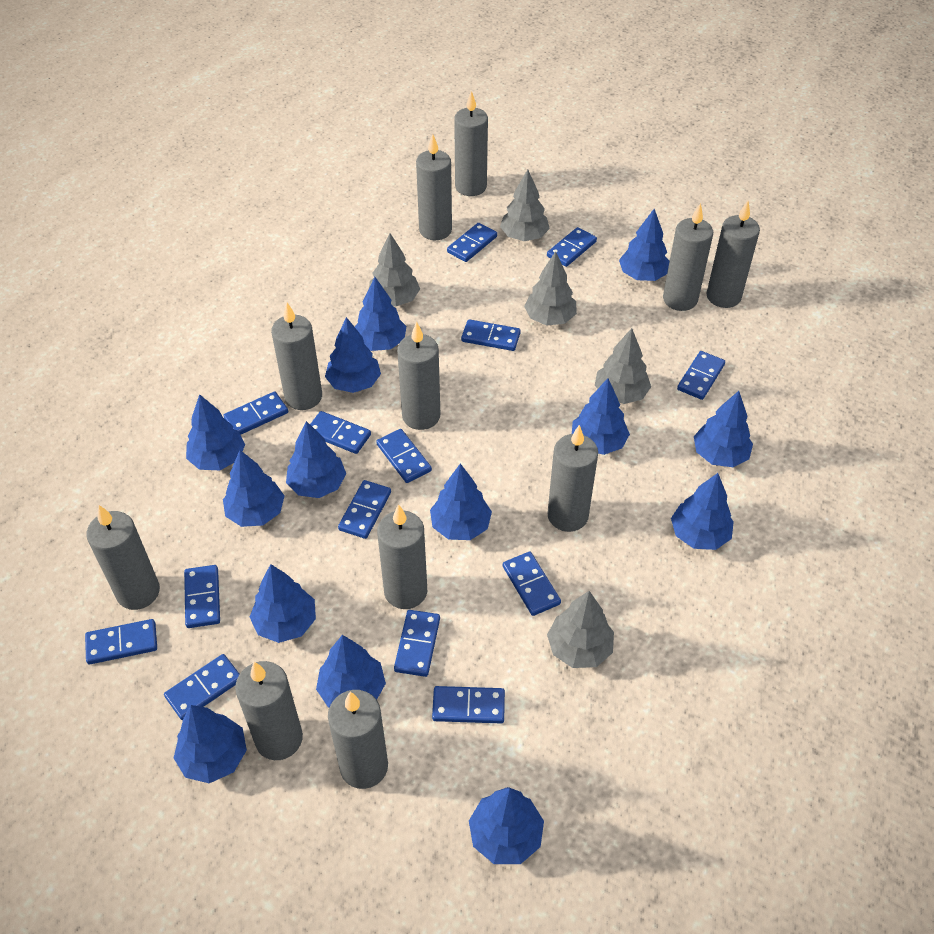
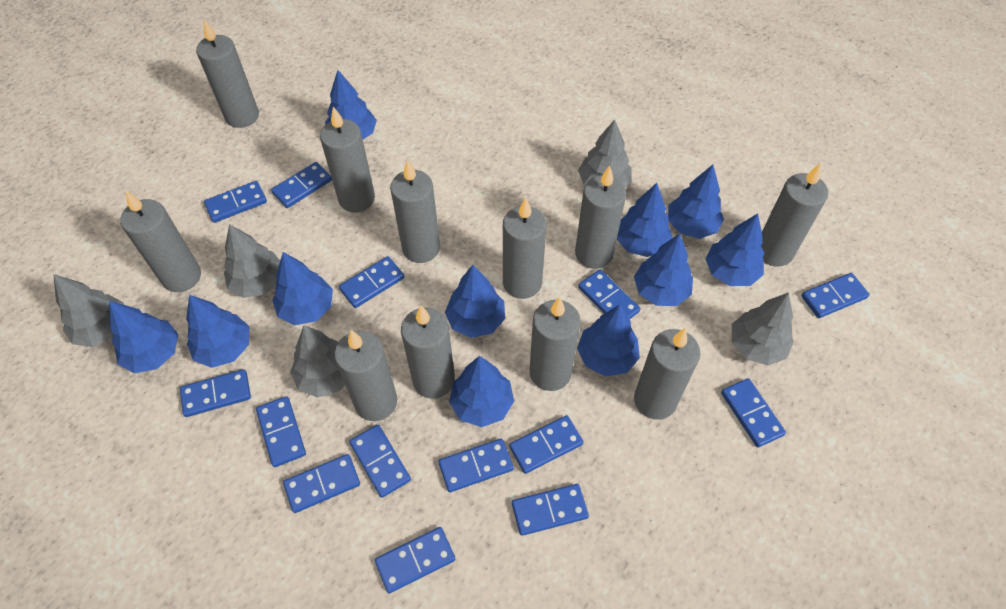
blue tree: [174,705,247,783] [186,394,245,470] [223,450,284,527] [250,564,316,643] [286,421,346,498] [316,635,386,708] [325,317,381,393] [355,277,406,351] [430,464,492,540] [469,787,544,864] [572,378,630,455] [619,209,670,281] [671,473,734,550] [694,391,753,467] = 14 -> [109,301,178,373] [186,295,249,368] [272,252,333,325] [325,70,377,139] [445,265,505,338] [449,356,514,427] [577,304,640,377] [617,183,673,257] [634,234,693,306] [668,165,724,239] [705,214,764,286] = 11

